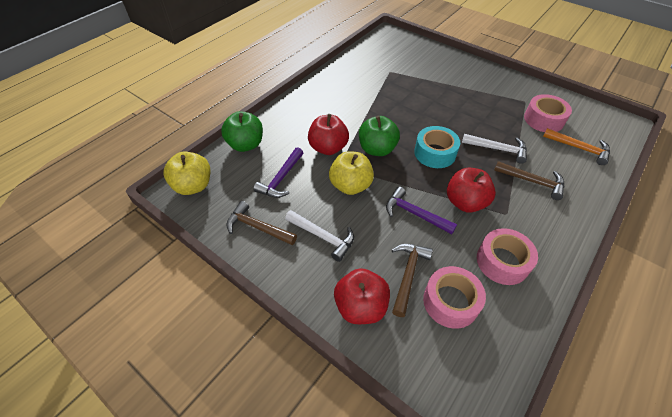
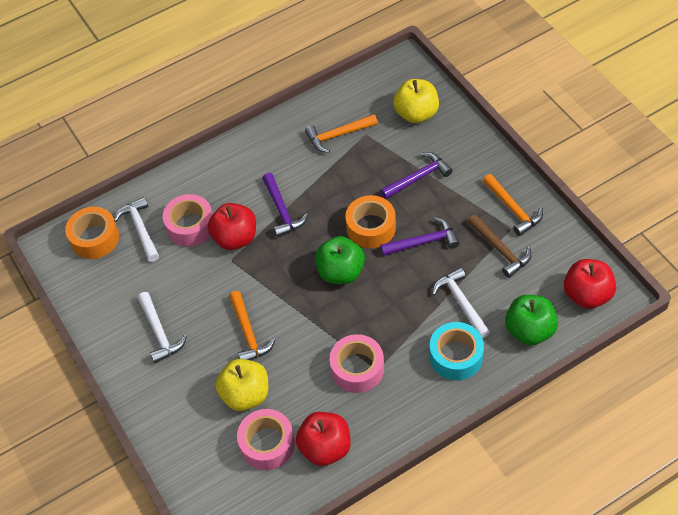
brown hammer: [226,201,297,245] [392,244,433,317] [494,161,564,200] = 3 -> [468,215,531,278] = 1
orange hammer: [543,128,610,165] = 1 -> [229,291,276,360] [305,114,378,153] [483,174,543,236] = 3
orange tape: none = 0 -> [65,207,119,259] [345,195,396,248] = 2
purple hammer: [253,147,303,198] [386,187,457,234] = 2 -> [262,173,308,237] [380,152,453,199] [380,217,460,256] = 3
white hammer: [285,210,354,262] [462,134,527,164] = 2 -> [114,197,159,262] [138,292,187,364] [432,268,490,338] = 3

